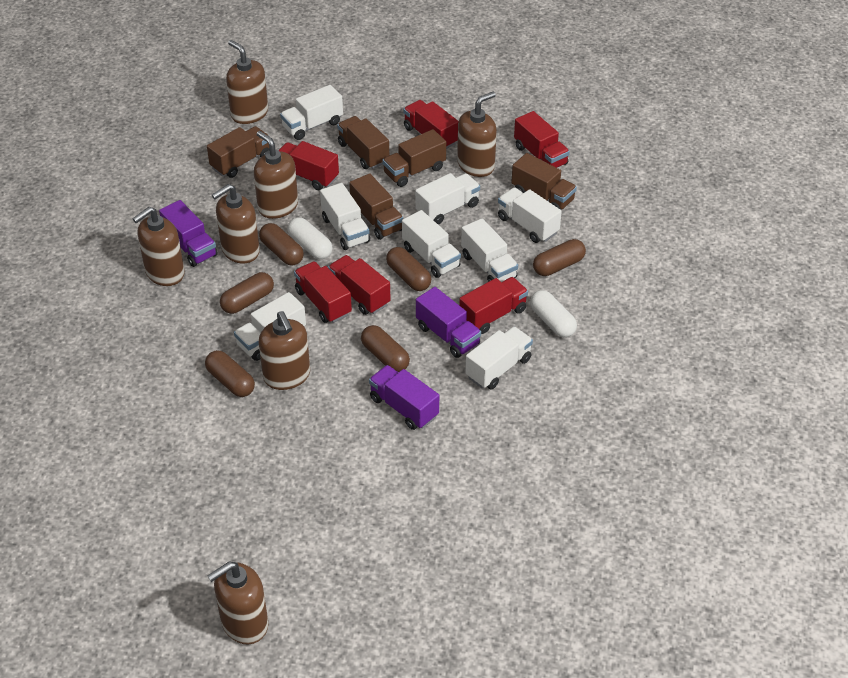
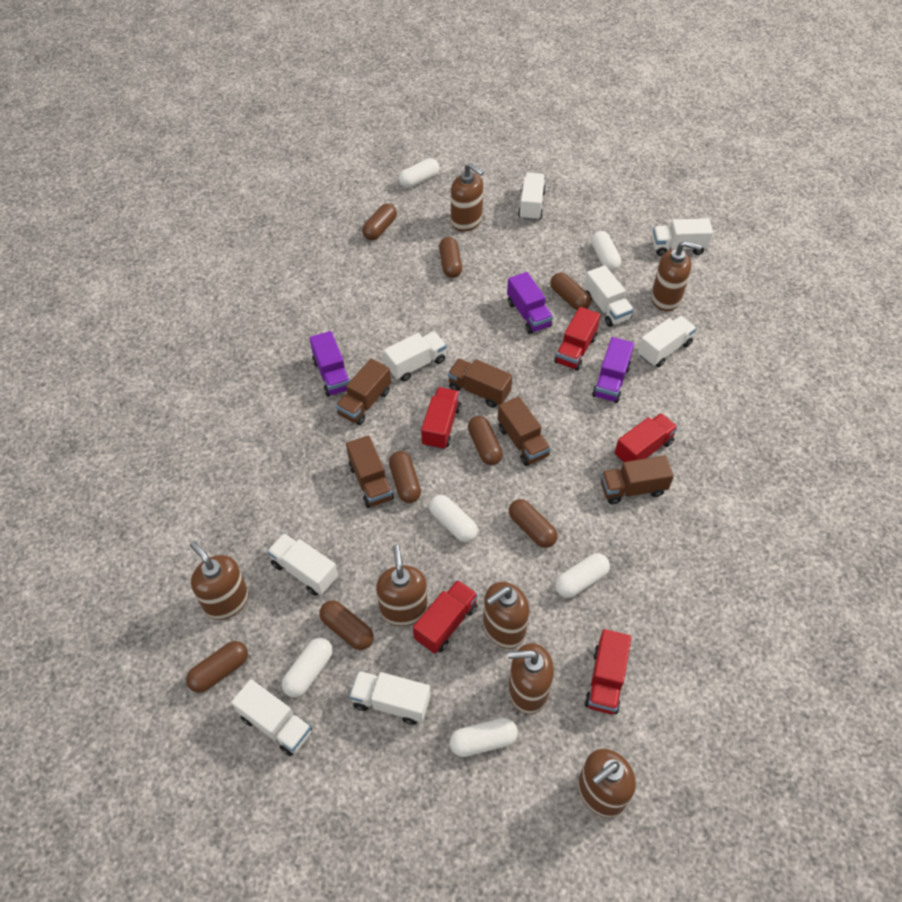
brown capsule: [205,350,255,397] [220,272,274,314] [259,223,304,266] [361,325,410,372] [386,247,431,291] [533,239,586,276] = 6 -> [186,641,248,693] [319,600,374,650] [362,203,397,240] [389,451,421,503] [439,237,462,278] [468,416,503,465] [509,499,557,548] [550,273,591,310] = 8
red truck: [278,141,339,190] [294,261,352,323] [328,255,391,315] [403,100,459,149] [459,277,528,334] [514,111,570,168] = 6 -> [413,580,478,654] [421,387,461,450] [554,307,600,371] [585,629,632,714] [615,413,678,463] = 5
white capsule: [287,217,333,259] [530,290,577,337] = 2 -> [282,638,333,698] [398,158,439,188] [429,495,478,542] [450,718,518,757] [555,553,610,598] [591,231,621,271] = 6

